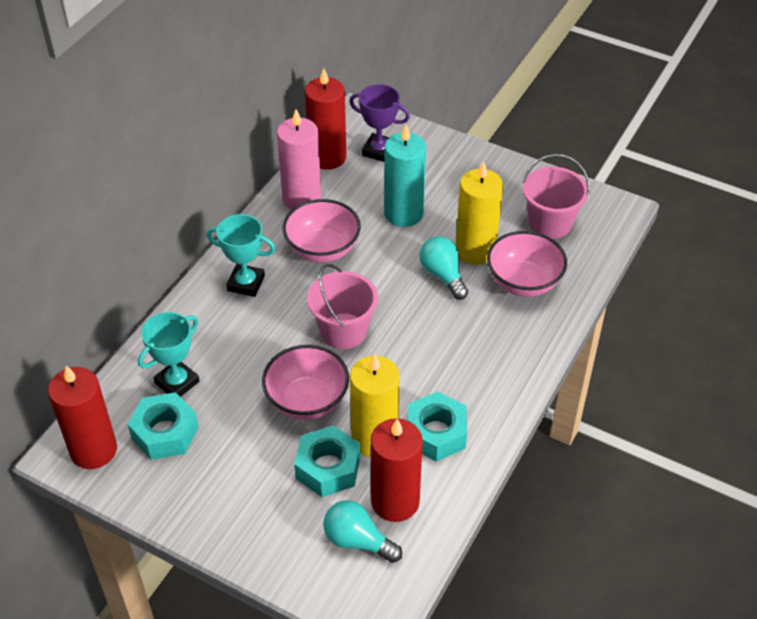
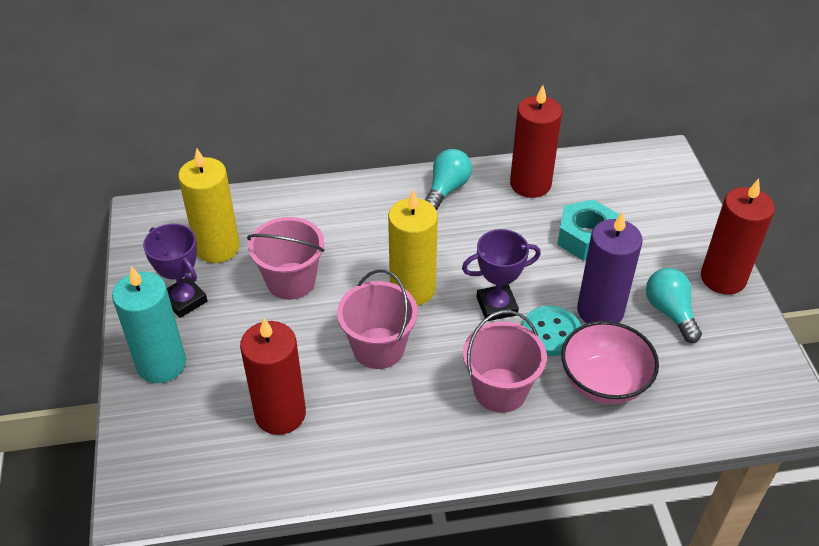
pink bowl: [262,345,349,420] [283,199,361,263] [487,231,567,297] = 3 -> [561,321,659,405] = 1
pink bucket: [307,264,378,349] [522,154,590,239] = 2 -> [247,217,324,300] [337,269,418,369] [463,310,547,413] = 3
pink candle: [277,109,321,210] = 1 -> none = 0
purple candle: none = 0 -> [577,212,643,323] = 1
purple trophy: [349,84,410,162] = 1 -> [143,224,207,318] [462,229,541,321] = 2
turquoise button: none = 0 -> [523,306,581,356] = 1
turquoise nut: [128,392,199,460] [294,425,360,497] [408,391,467,462] = 3 -> [557,199,619,261] = 1
turquoise trophy: [138,312,199,397] [207,214,275,297] = 2 -> none = 0

